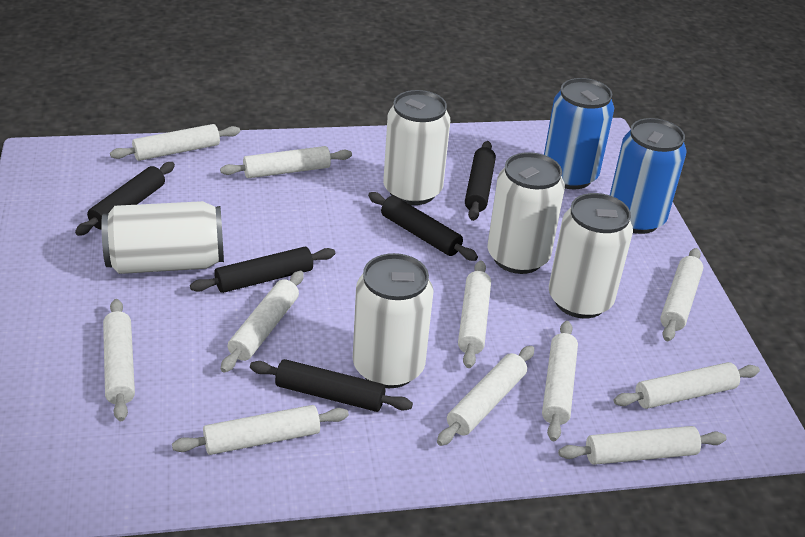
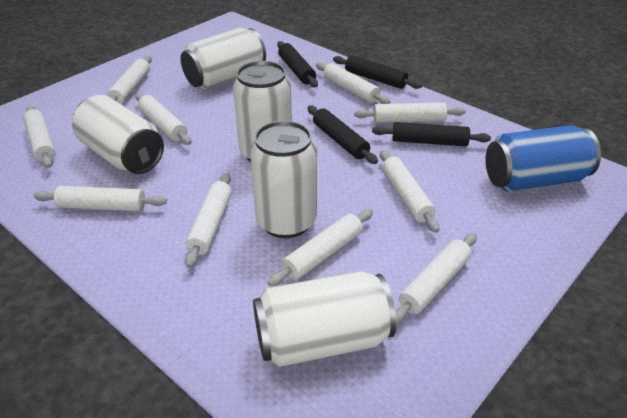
black rolling pin: [75,162,175,236] [190,247,335,293] [250,359,413,412] [368,192,478,261] [465,141,496,221] = 5 -> [277,41,318,87] [307,106,378,164] [333,55,422,89] [372,122,491,147] = 4
blue can: [544,78,614,189] [610,118,686,234] = 2 -> [485,125,601,192] = 1
white rolling pin: [103,299,135,421] [110,124,240,161] [172,405,349,455] [220,146,352,178] [221,271,304,373] [437,346,534,446] [458,260,491,368] [542,321,578,441] [558,426,726,465] [614,362,760,409] [660,248,703,341] = 11 -> [23,106,55,168] [34,186,167,211] [108,56,152,104] [135,93,192,145] [185,173,232,268] [267,209,373,287] [316,62,390,104] [354,102,466,123] [380,150,440,233] [395,233,477,324] = 10

